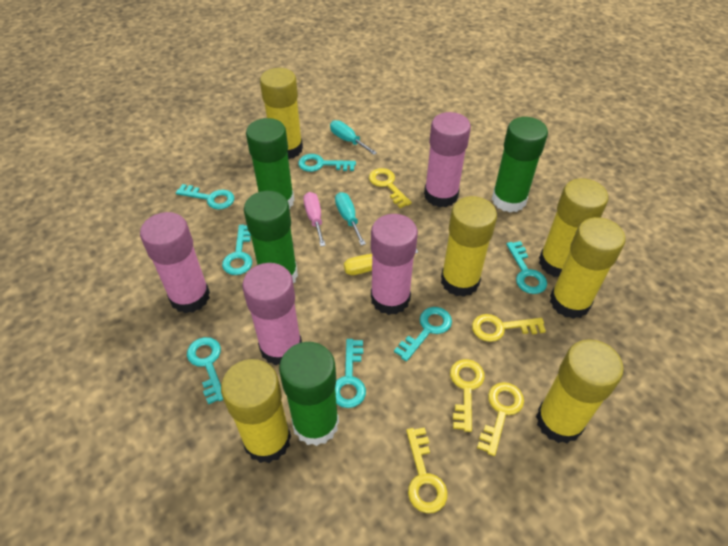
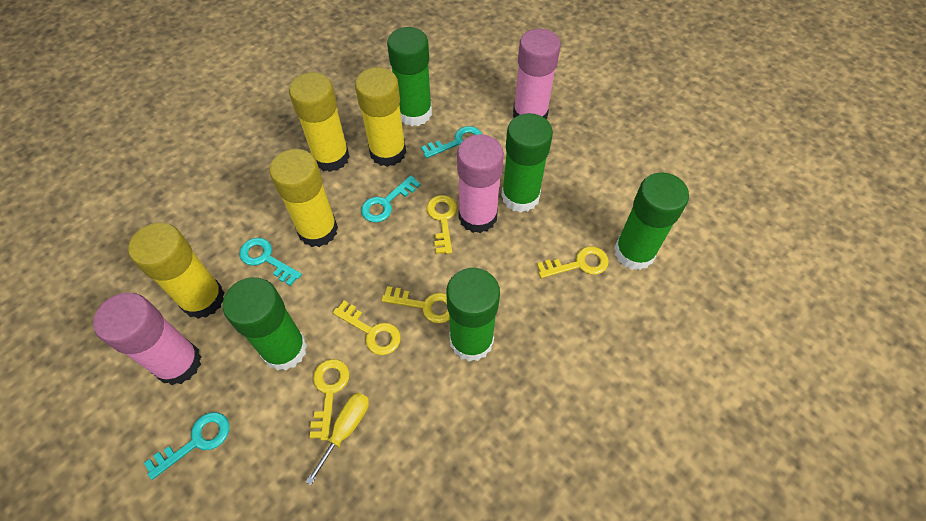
green glue stick: [244,191,298,283] [246,118,294,209] [279,342,339,446] [492,117,548,213] = 4 -> [223,277,307,371] [387,27,432,126] [446,268,500,362] [501,113,553,213] [614,172,689,271] = 5
pink glue stick: [140,212,210,313] [242,263,302,365] [371,214,418,315] [424,112,471,208] = 4 -> [93,293,202,385] [457,134,504,233] [513,29,561,119] = 3
pink screwdriver: [303,192,326,246] = 1 -> none = 0
turquoise key: [176,184,234,210] [187,337,223,404] [222,225,252,275] [298,154,356,172] [335,339,366,408] [394,307,452,362] [506,241,547,294] = 7 -> [144,412,229,480] [239,238,302,286] [361,175,421,222] [421,126,482,158] = 4
turquoise screwdriver: [330,120,377,155] [335,192,366,245] = 2 -> none = 0
yellow glue stick: [221,359,291,463] [260,68,303,159] [441,196,497,297] [536,339,624,444] [539,178,608,277] [550,217,626,319] = 6 -> [128,223,224,319] [269,149,338,247] [289,72,350,172] [355,67,406,167] = 4

